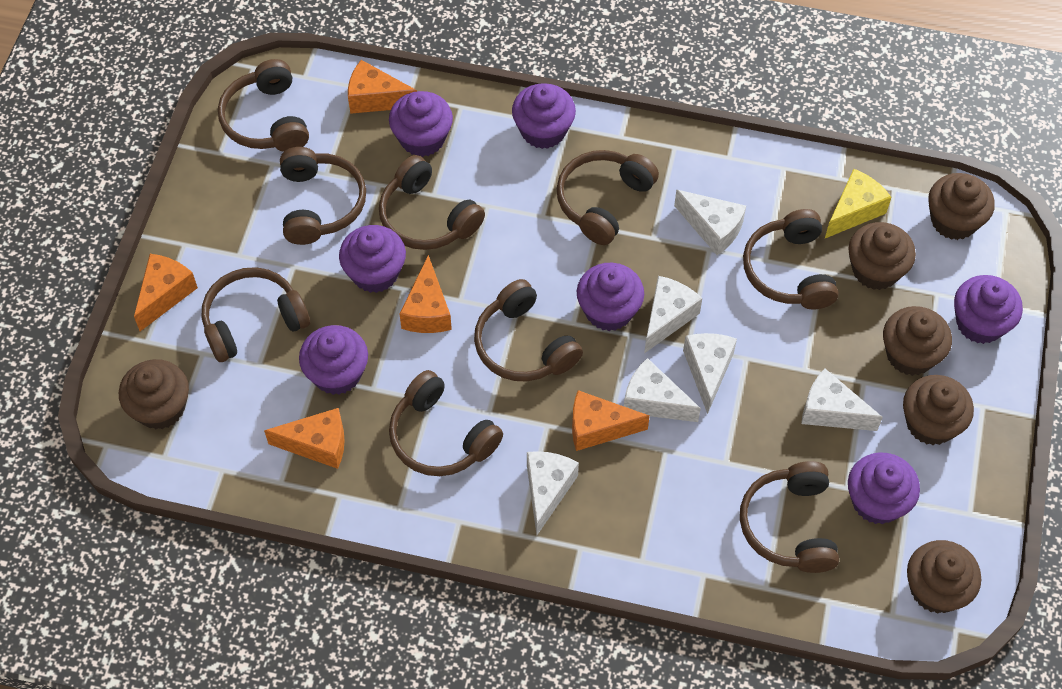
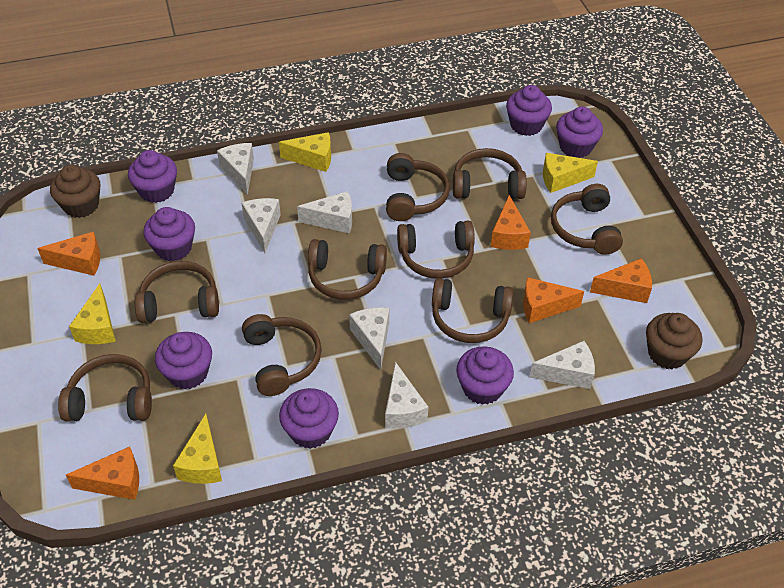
brown cupcake: [119,359,189,429] [848,222,916,290] [883,306,952,376] [903,375,974,445] [907,540,981,614] [928,173,995,240] = 6 -> [50,165,100,218] [646,313,702,369] = 2
yellow cheese: [825,169,891,238] = 1 -> [69,283,116,344] [173,414,222,484] [279,132,331,172] [543,153,598,193] = 4

